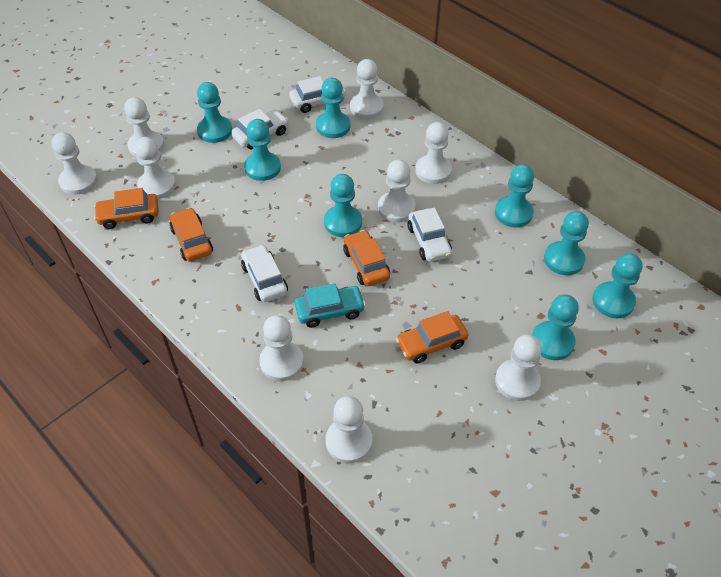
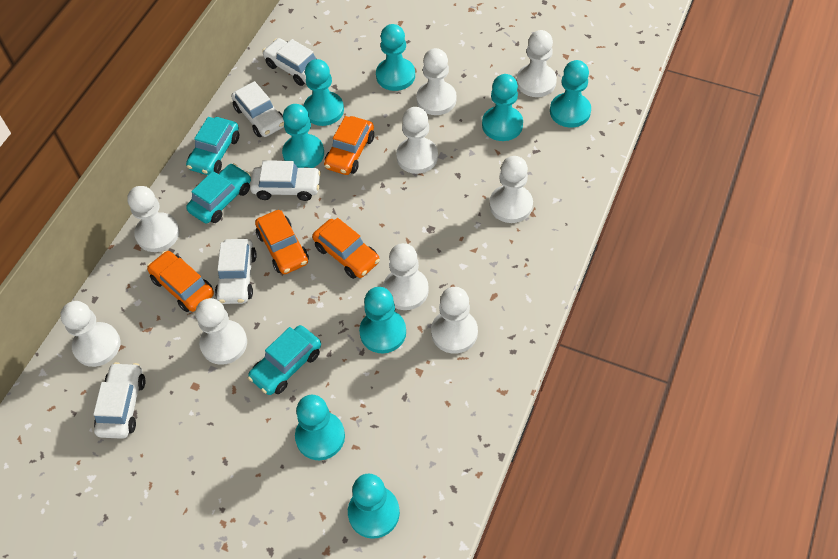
turquoise car: [295,283,366,328] = 1 -> [186,117,239,175] [186,163,251,224] [248,325,321,395] = 3
white car: [231,109,289,150] [241,244,288,302] [289,76,346,113] [407,208,452,262] = 4 -> [93,362,146,439] [215,239,257,304] [231,81,284,137] [250,160,321,201] [262,38,316,86] = 5

